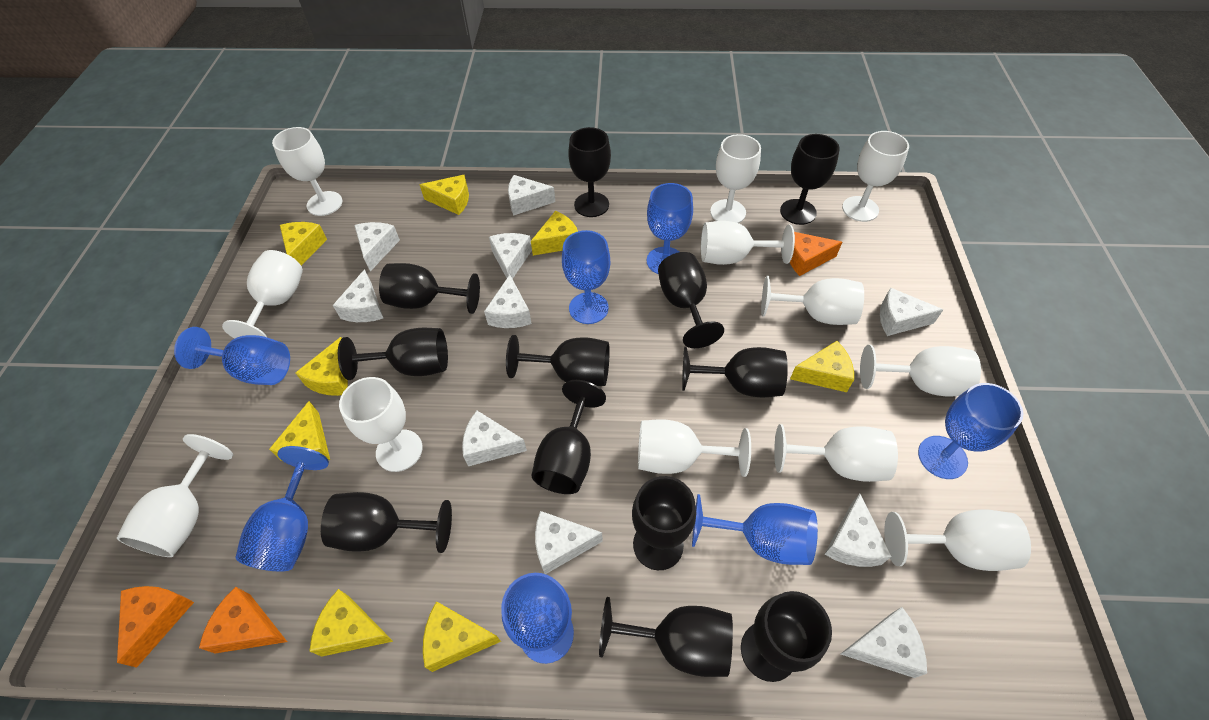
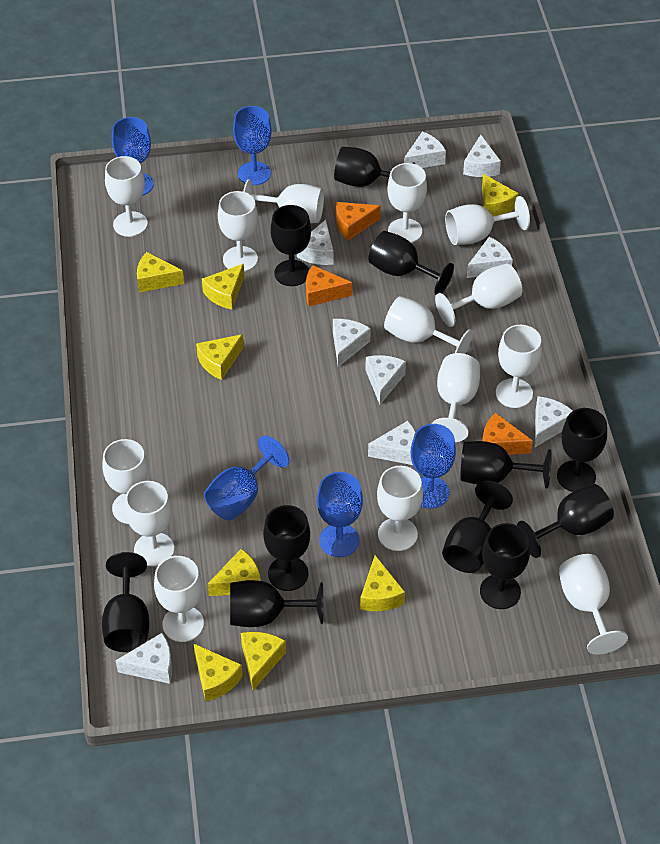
black goblet: [321,492,452,553] [338,328,448,380] [379,263,480,314] [506,335,610,386] [531,380,606,494] [568,127,611,217] [599,597,733,677] [632,476,696,570] [658,252,724,348] [682,347,788,397] [741,591,832,682] [780,134,840,225] = 12 -> [102,552,149,652] [230,580,324,627] [263,505,310,591] [271,205,311,286] [334,147,415,187] [368,231,454,295] [442,481,513,573] [460,441,552,488] [480,523,530,609] [517,484,614,558] [557,408,607,492] = 11
blue goblet: [174,327,290,385] [236,446,329,572] [501,573,574,664] [562,230,610,324] [647,183,693,274] [692,494,818,565] [918,383,1023,479] = 7 -> [112,117,154,196] [204,436,290,520] [233,106,272,185] [317,472,363,557] [411,424,456,509] = 5
white cheese: [333,269,383,322] [354,222,400,271] [462,411,527,466] [484,275,532,328] [489,233,532,279] [508,175,555,216] [535,511,603,574] [824,494,892,567] [841,607,927,678] [880,288,943,336] = 10 -> [115,633,172,684] [297,220,334,265] [333,319,371,367] [365,355,406,405] [368,421,416,465] [404,132,446,168] [463,135,501,177] [467,237,513,278] [535,396,573,447] = 9
white goblet: [117,434,233,557] [222,250,303,339] [272,127,342,216] [339,377,423,472] [638,419,751,477] [701,221,795,265] [710,134,761,223] [761,276,864,325] [774,424,898,482] [842,131,909,222] [860,345,981,397] [884,509,1031,571] = 12 -> [102,439,148,524] [105,156,148,237] [125,481,174,566] [154,556,204,642] [218,191,258,272] [243,179,324,223] [377,466,423,551] [384,296,473,354] [387,163,427,243] [432,353,480,442] [435,263,522,327] [445,196,530,245] [496,325,542,408] [559,554,628,655] = 14

